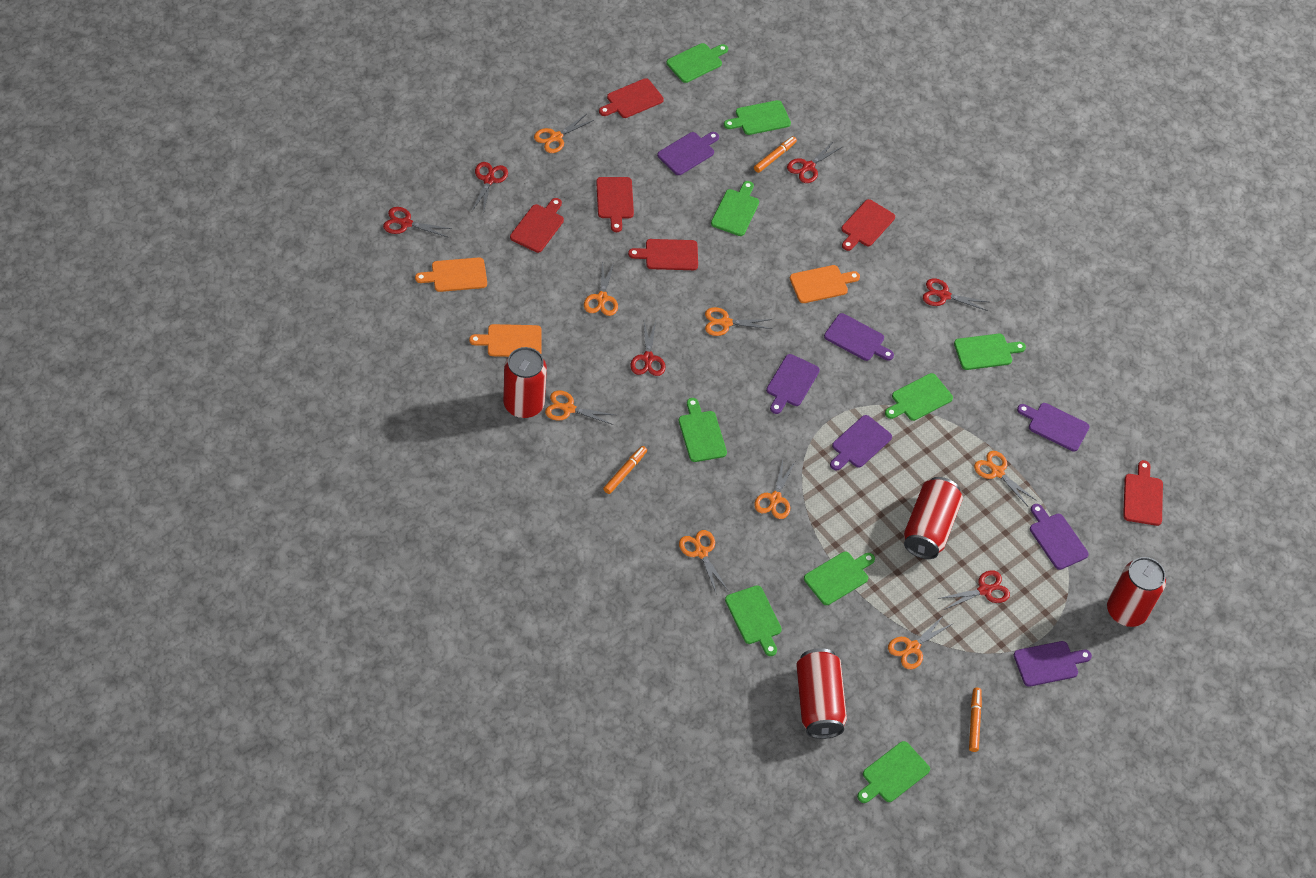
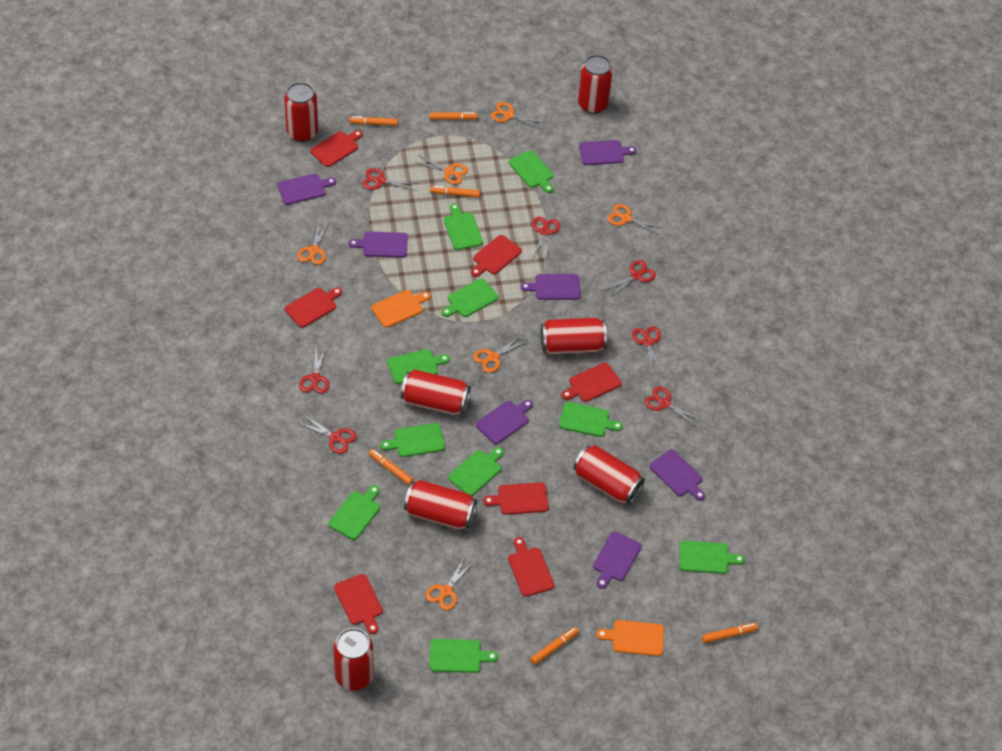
green cutting board: [666,43,728,83] [679,398,727,462] [711,181,759,236] [724,100,791,135] [725,585,782,656] [804,552,875,605] [857,741,930,803] [885,373,953,421] [954,334,1026,370] = 9 -> [329,485,380,540] [381,423,445,457] [387,349,450,384] [430,639,498,673] [441,278,499,317] [444,203,483,250] [448,447,504,496] [509,150,554,193] [559,402,623,437] [679,541,745,574] = 10
orange cutting board: [415,257,487,292] [469,324,542,357] [790,265,860,303] = 3 -> [371,290,431,328] [596,620,664,656] = 2
orange marker: [603,446,647,494] [754,136,797,173] [969,688,982,752] = 3 -> [349,116,398,126] [369,449,414,485] [429,112,478,120] [430,186,480,198] [530,627,579,665] [702,623,758,643] = 6
orange scissors: [534,114,594,153] [545,390,615,425] [584,262,618,316] [679,530,728,595] [705,307,772,336] [754,460,795,519] [888,615,954,669] [974,451,1037,506] = 8 -> [297,222,329,265] [414,155,468,184] [426,558,473,610] [473,335,528,373] [491,102,543,129] [608,204,661,235] = 6
red can: [503,347,547,418] [796,648,847,739] [904,477,963,559] [1107,557,1166,627] = 4 -> [284,82,318,142] [333,628,374,691] [401,369,471,415] [404,480,477,529] [541,318,607,354] [573,445,645,505] [578,55,613,114] = 7
red cutting board: [510,198,564,253] [596,177,634,232] [599,78,664,118] [628,239,698,270] [841,199,895,251] [1123,460,1163,526] = 6 -> [285,287,342,328] [310,130,363,167] [334,574,383,634] [471,235,522,277] [483,482,549,515] [508,537,554,597] [562,362,622,402] = 7
red scissors: [383,207,452,237] [472,162,508,214] [630,321,666,376] [787,141,842,183] [923,278,988,311] [938,570,1010,610] = 6 -> [298,415,357,454] [299,347,329,394] [362,168,418,191] [532,217,560,261] [605,260,656,297] [632,327,661,372] [645,387,701,426] = 7

